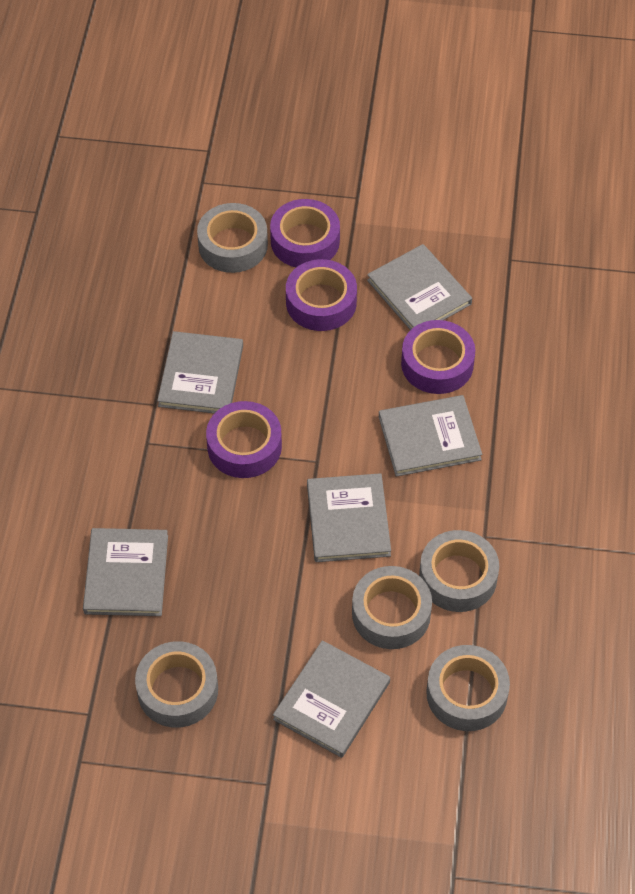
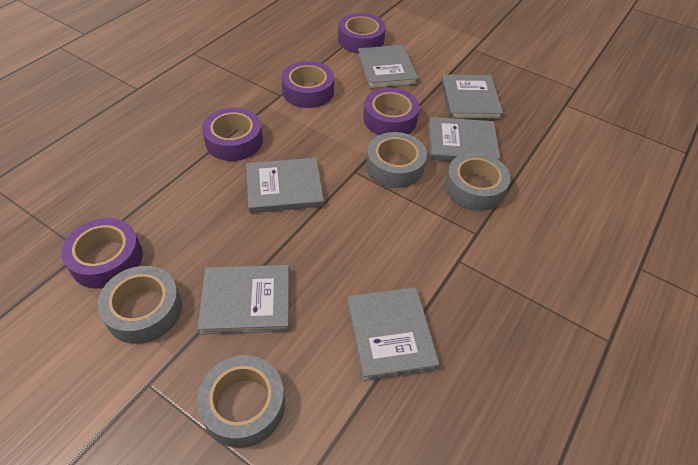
grey tape: [135,641,218,728] [197,203,268,273] [352,566,432,649] [419,530,499,612] [426,645,510,731] = 5 -> [97,266,182,344] [197,355,285,448] [366,132,427,188] [445,152,510,211] = 4
purple tape: [206,401,282,478] [270,199,340,267] [286,259,357,331] [401,320,475,394] = 4 -> [61,218,143,289] [202,107,263,161] [281,61,334,108] [338,13,386,53] [363,88,419,135] = 5

